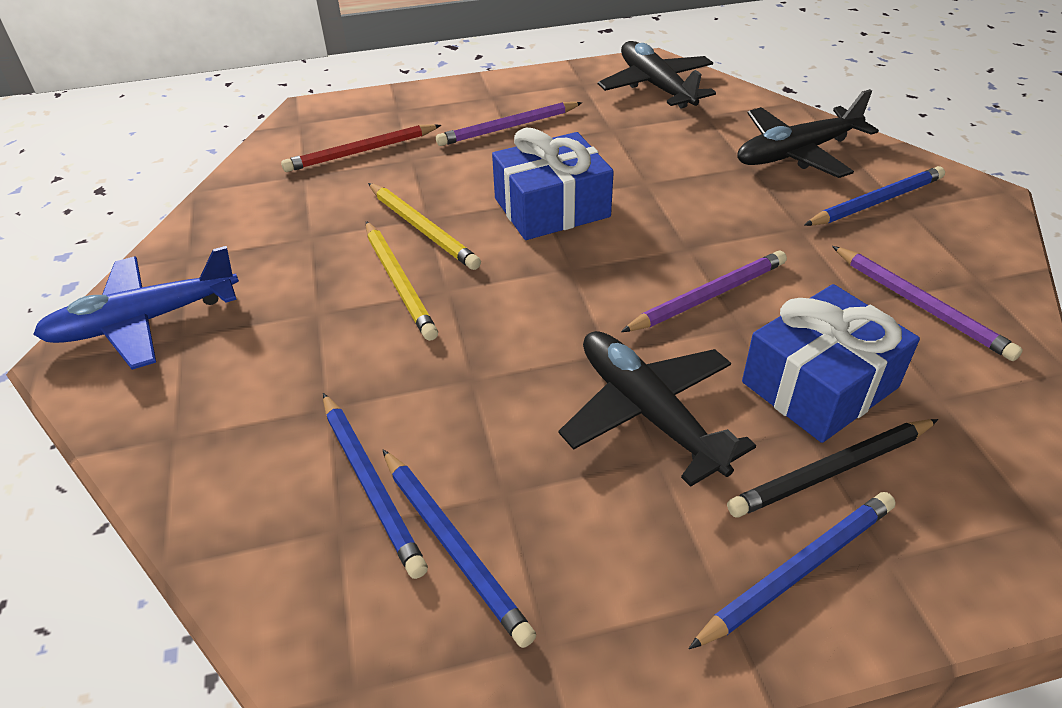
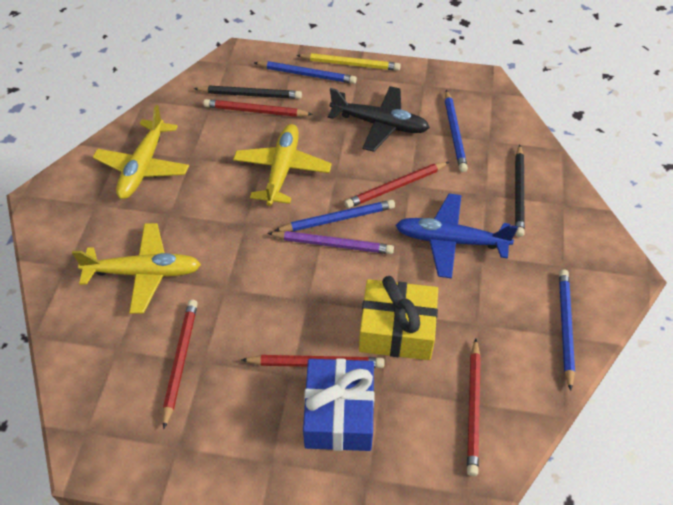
black pencil: [727,419,938,517] = 1 -> [193,86,302,99] [515,144,525,237] = 2
black plane: [559,331,756,487] [598,41,716,109] [737,89,879,178] = 3 -> [328,86,430,152] = 1
blue gift: [492,128,614,240] [742,284,920,443] = 2 -> [303,358,375,451] = 1
purple pencil: [436,102,582,146] [621,251,787,332] [832,246,1023,361] = 3 -> [267,231,394,254] = 1
red pencil: [281,124,441,172] = 1 -> [163,299,198,429] [203,99,313,117] [241,355,384,368] [345,162,449,208] [467,339,481,476] = 5
yellow gift: none = 0 -> [359,276,438,360] = 1
yellow pencil: [366,221,438,341] [368,183,481,270] = 2 -> [296,53,401,71] = 1
yellow plane: none = 0 -> [72,223,201,314] [93,105,189,199] [233,124,332,206] = 3

